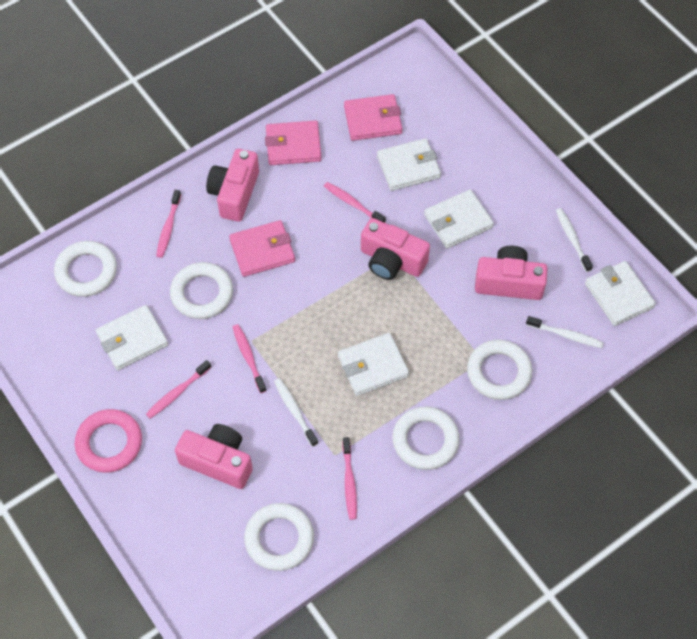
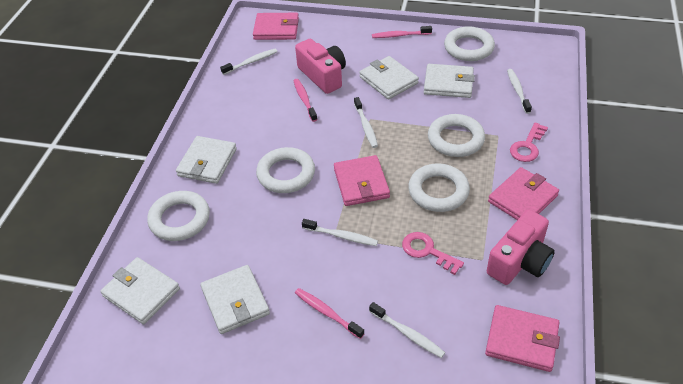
pink camera: [175,424,253,489] [206,149,259,222] [361,218,430,280] [475,246,548,300] = 4 -> [295,39,346,94] [487,210,555,285] = 2
pink key: none = 0 -> [402,232,464,275] [510,123,548,162] = 2
pink ring: [75,409,142,473] = 1 -> none = 0
pink toothbrush: [146,360,211,418] [156,190,181,258] [233,324,267,393] [324,182,386,223] [342,437,357,520] = 5 -> [293,79,317,122] [295,288,364,339] [372,26,432,38] = 3
pink wallet: [229,220,295,277] [265,120,321,165] [344,94,402,141] = 3 -> [253,13,299,40] [334,155,390,206] [485,305,560,372] [488,167,559,220] = 4
white toothbrush: [274,378,318,447] [526,316,604,348] [556,208,593,272] = 3 -> [220,49,278,75] [302,219,378,246] [354,97,378,148] [369,302,445,358] [507,69,532,114] = 5

